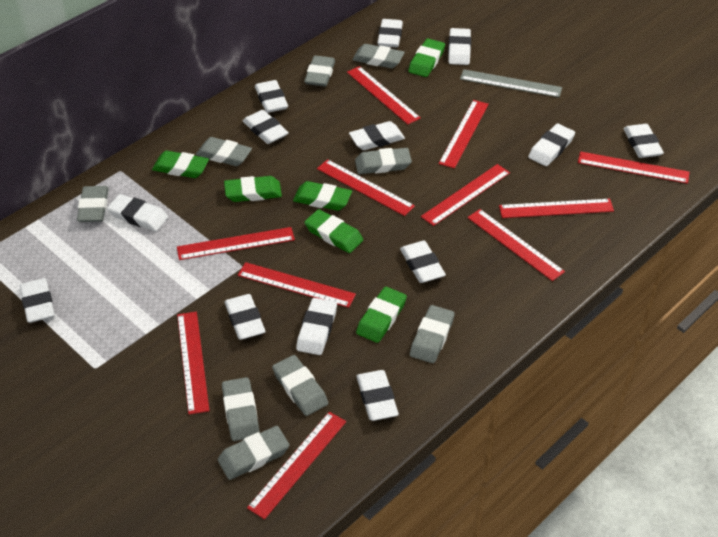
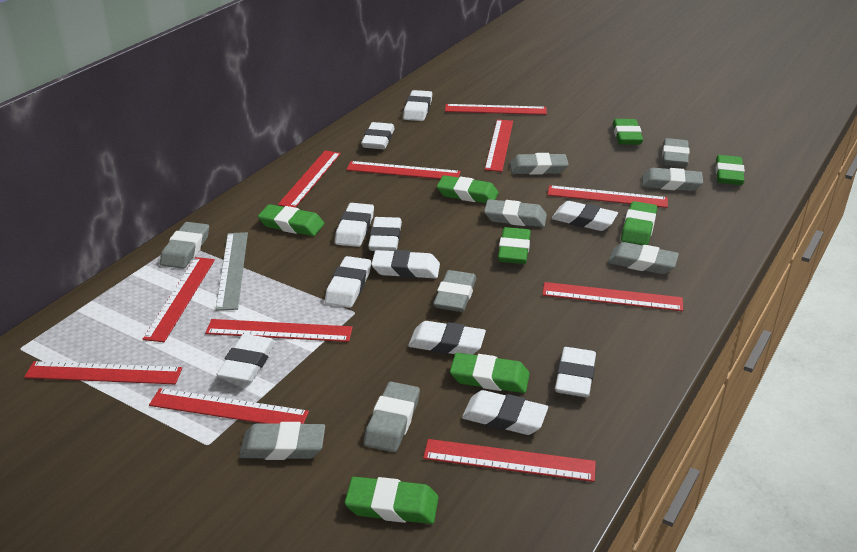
green eraser: [152,151,209,178] [224,176,282,202] [293,181,352,211] [304,209,363,253] [356,287,407,343] [408,39,445,77] = 6 -> [258,204,324,236] [345,477,439,524] [437,175,498,203] [450,353,530,393] [498,227,531,264] [613,119,643,145] [621,201,657,245] [715,155,745,185] = 8
white eraser: [20,278,55,323] [107,194,168,232] [224,294,266,340] [243,110,289,144] [255,80,288,113] [296,298,337,355] [349,121,405,150] [356,370,399,421] [377,19,403,47] [400,241,446,283] [448,28,471,65] [528,124,575,166] [623,124,664,158] = 13 -> [216,334,276,383] [325,256,371,308] [335,203,374,247] [361,122,395,149] [368,217,402,251] [371,250,440,278] [403,90,432,121] [408,321,486,355] [462,390,548,435] [552,201,618,231] [555,347,596,397] = 11

